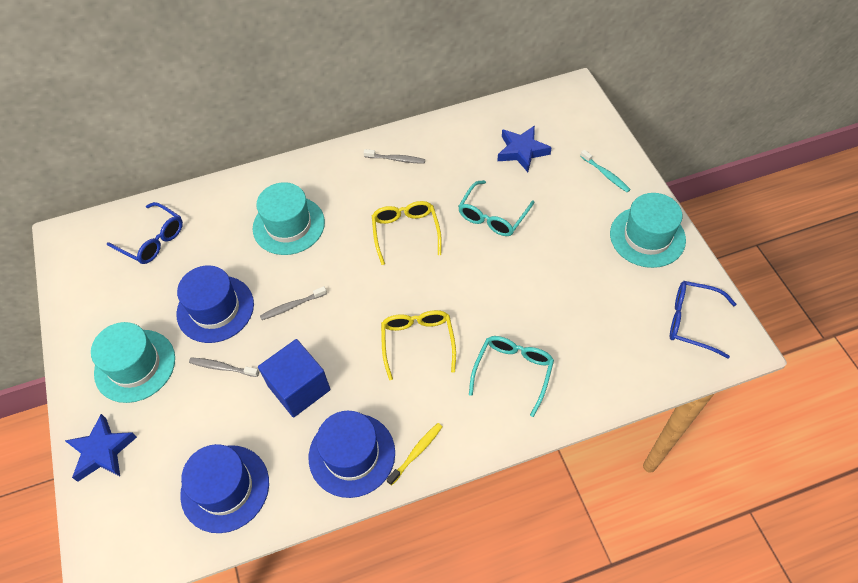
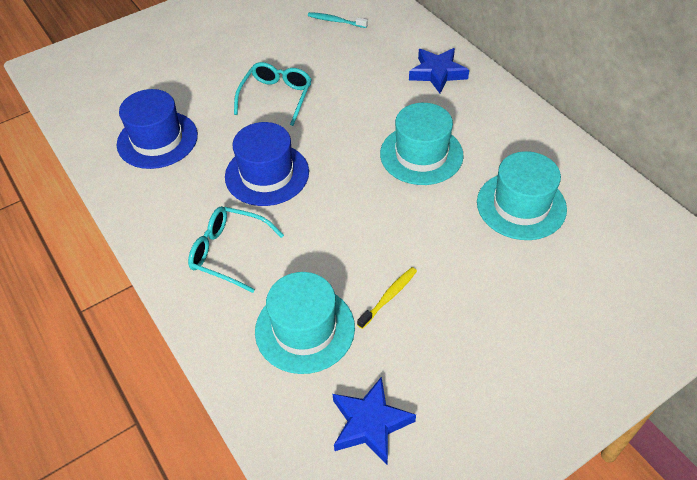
blue cube: [258,339,331,418] = 1 -> none = 0
blue glasses: [107,202,183,264] [670,281,736,358] = 2 -> none = 0
blue hat: [177,265,254,343] [180,444,269,533] [309,411,395,498] = 3 -> [117,89,198,169] [225,122,309,206] = 2
grey toothbrush: [189,357,259,377] [260,286,327,320] [364,149,425,164] = 3 -> none = 0
yellow glasses: [372,201,442,265] [381,310,456,380] = 2 -> none = 0

